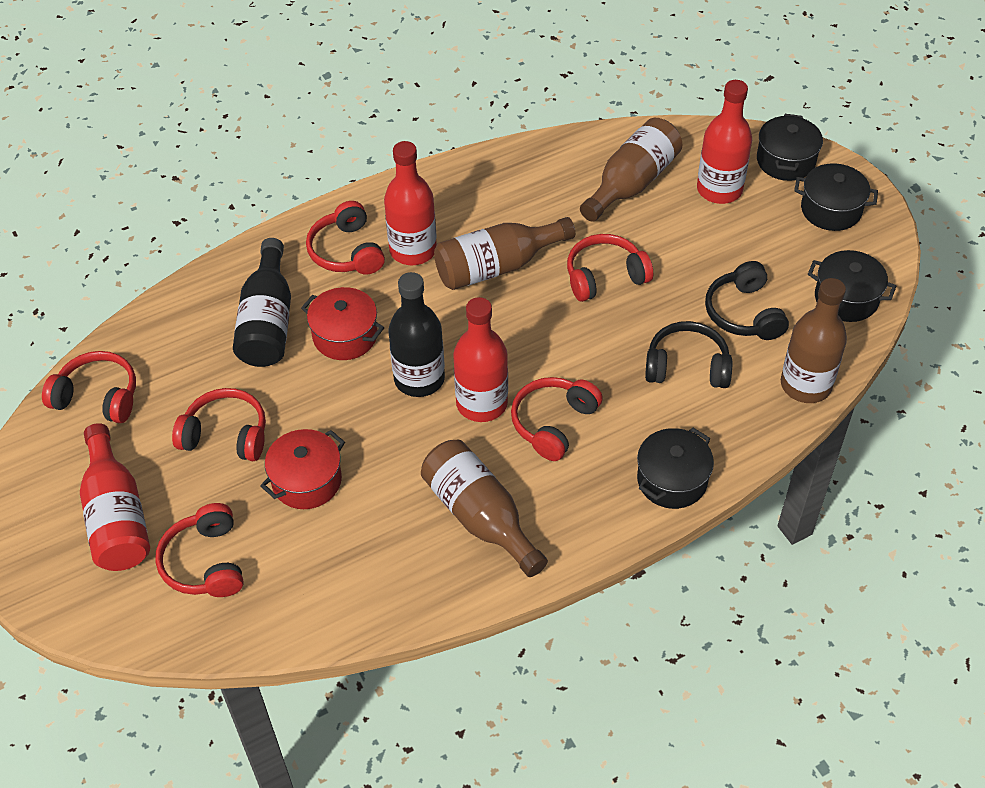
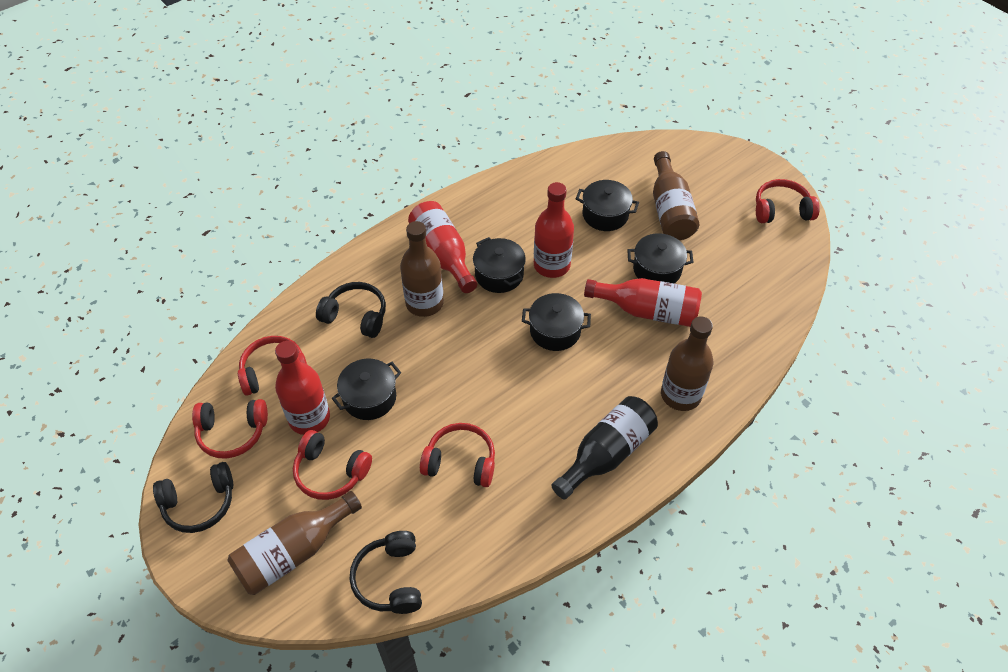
black bottle: [233,238,291,367] [388,272,445,397] = 2 -> [551,396,658,500] = 1
black headphones: [645,321,732,388] [705,261,789,340] = 2 -> [153,462,233,533] [316,282,386,338] [350,531,422,614] = 3
black pot: [637,428,714,509] [757,114,823,181] [794,163,878,231] [808,250,896,322] = 4 -> [332,359,401,420] [473,237,526,293] [522,293,591,351] [576,180,639,231] [627,233,694,283] = 5
red headphones: [42,351,136,423] [155,503,244,597] [172,388,266,461] [306,201,385,274] [511,377,603,461] [567,234,653,302] = 6 -> [192,399,268,459] [238,336,307,396] [293,430,372,500] [420,423,495,487] [756,179,820,223] = 5
red pot: [260,429,345,509] [301,287,384,360] = 2 -> none = 0

